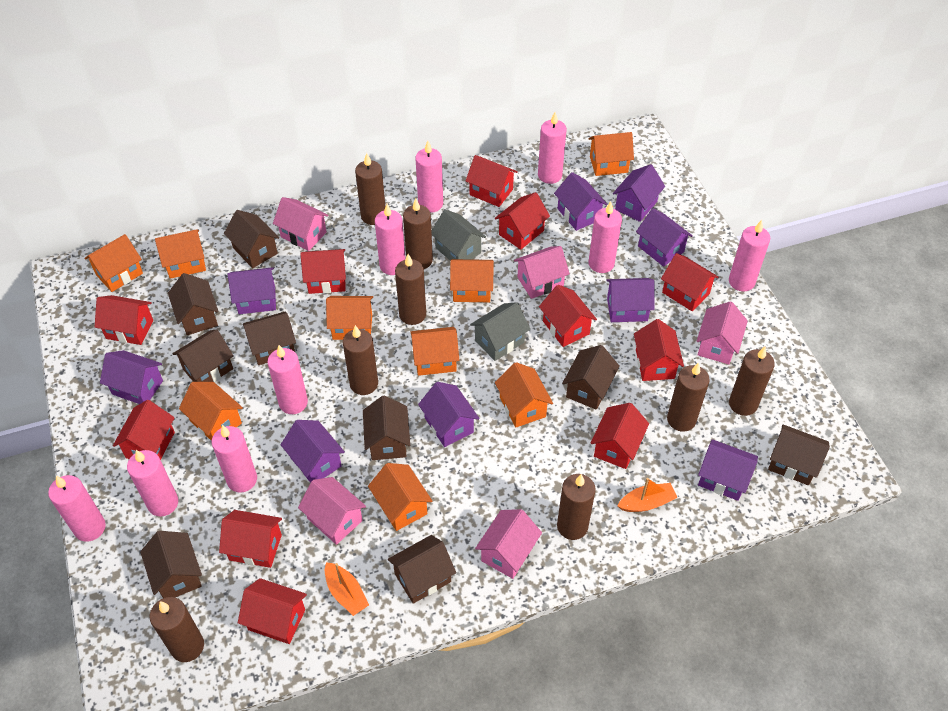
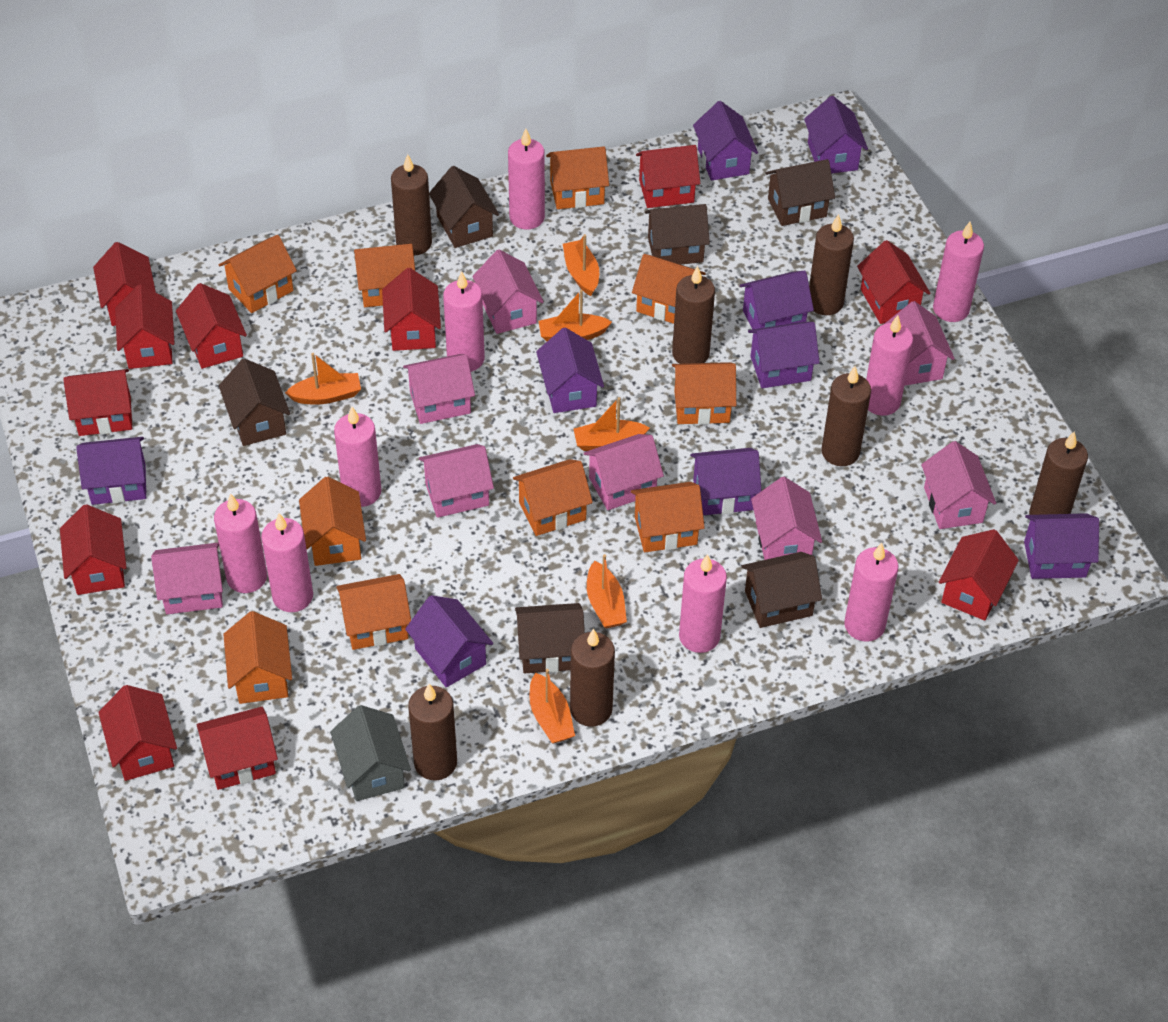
brown candle: [150,597,204,662] [343,325,378,395] [355,153,385,225] [395,254,426,325] [403,198,433,269] [557,474,596,540] [667,362,710,432] [729,346,775,416] = 8 -> [391,154,432,256] [408,684,457,781] [570,629,615,727] [672,266,715,364] [809,214,854,315] [821,366,871,466] [1029,431,1088,515] = 7
brown house: [140,531,202,598] [168,273,219,335] [173,329,234,382] [224,210,279,268] [243,312,296,365] [363,396,410,460] [388,535,456,604] [562,345,620,410] [768,424,830,485] = 9 -> [219,359,290,446] [429,166,499,248] [515,603,585,673] [645,204,710,265] [742,552,822,628] [765,159,835,226] = 6
grey house: [431,210,486,261] [470,302,530,361] = 2 -> [330,705,411,801] = 1
orange boat: [325,562,369,616] [618,478,678,512] = 2 -> [285,353,361,405] [530,669,575,744] [538,290,612,341] [563,234,599,296] [574,397,650,451] [587,554,627,628] = 6
orange house: [84,234,143,292] [155,229,206,279] [179,382,243,441] [326,296,373,340] [368,463,432,531] [410,327,459,376] [450,259,494,302] [495,362,553,428] [589,132,634,176] = 9 -> [219,235,297,313] [223,611,292,704] [299,477,366,566] [337,574,411,650] [354,244,415,307] [513,459,593,536] [546,146,609,209] [631,482,705,552] [632,254,706,324] [672,362,736,425] = 10
pink house: [273,197,329,251] [298,477,366,545] [475,509,542,579] [514,246,570,299] [697,301,748,364] = 5 -> [151,543,223,614] [403,354,475,424] [419,444,494,518] [472,250,544,334] [584,434,664,510] [751,477,822,560] [885,301,955,386] [921,441,996,529] = 8

